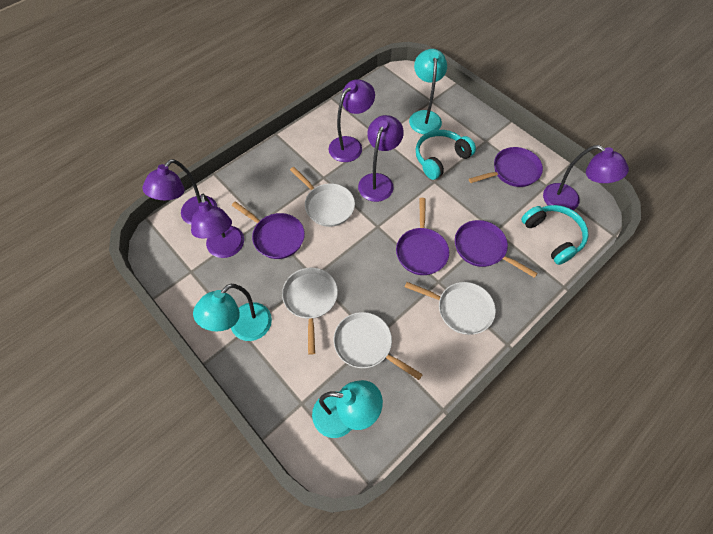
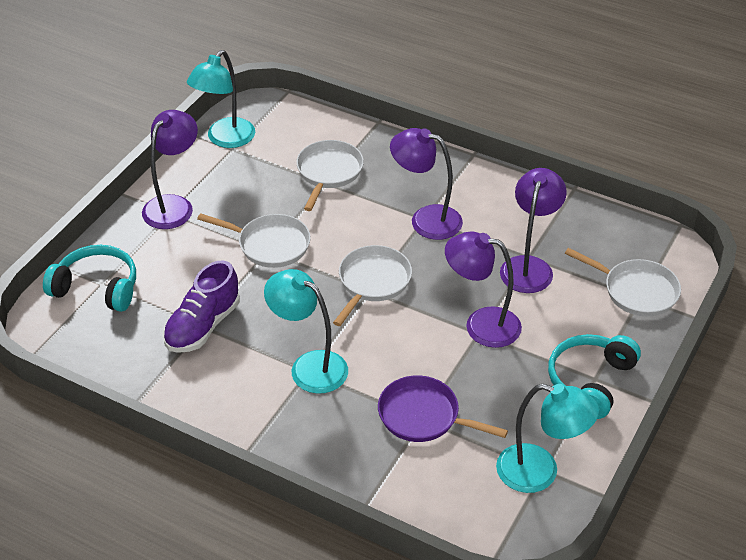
purple lamp: [142,159,217,225] [191,194,244,258] [329,79,375,162] [358,115,404,202] [543,145,629,210] = 5 -> [142,110,198,229] [390,128,463,240] [445,231,522,348] [500,168,567,293] = 4
purple pan: [232,201,305,259] [396,198,449,275] [455,220,538,278] [469,147,543,187] = 4 -> [378,375,508,442] = 1
purple shoe: none = 0 -> [163,260,240,353] = 1

